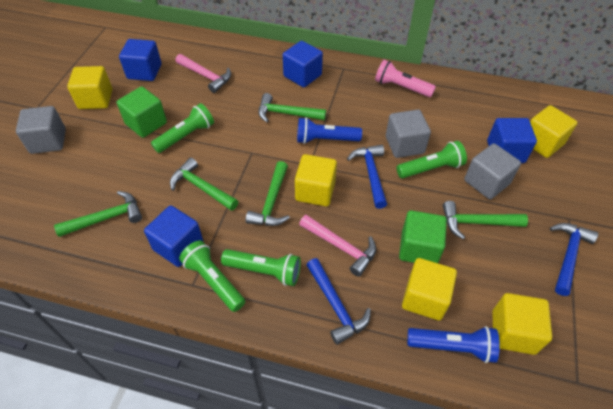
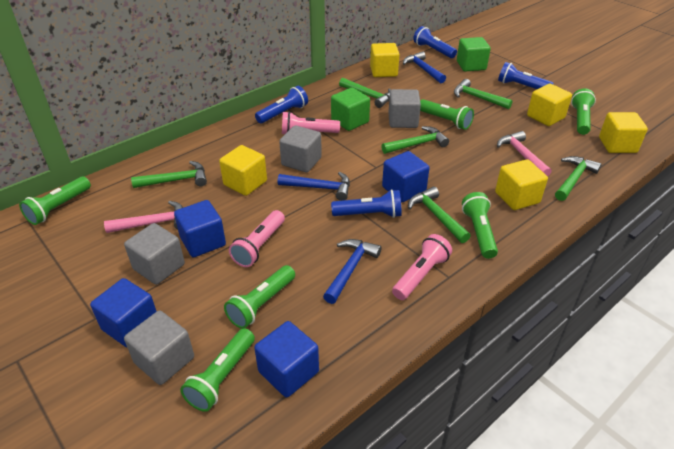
blue flashlight: [297,117,362,144] [407,326,500,363] = 2 -> [255,86,308,123] [331,189,402,218] [413,26,457,58] [498,62,554,89] = 4
green flashlight: [151,103,214,153] [179,240,245,312] [221,249,301,286] [396,141,467,178] = 4 -> [19,177,91,225] [180,328,255,412] [224,265,295,329] [420,99,474,130] [462,192,498,259] [571,88,596,135] = 6
green hammer: [54,191,142,237] [170,158,238,211] [246,161,290,226] [259,93,326,122] [443,201,528,239] = 5 -> [131,161,207,188] [339,78,391,108] [381,126,449,154] [408,187,471,243] [454,79,513,109] [555,156,602,201] = 6
grey cube: [16,106,66,154] [386,110,431,158] [464,143,521,199] = 3 -> [124,223,185,285] [124,310,194,385] [279,125,322,173] [388,89,421,128] = 4
pink flashlight: [375,60,436,97] = 1 -> [229,210,285,267] [282,111,340,134] [392,234,452,300] = 3

